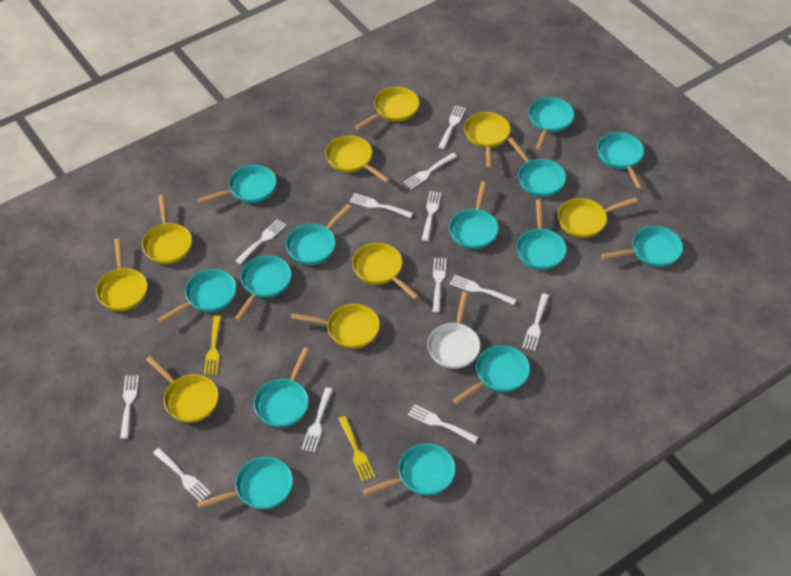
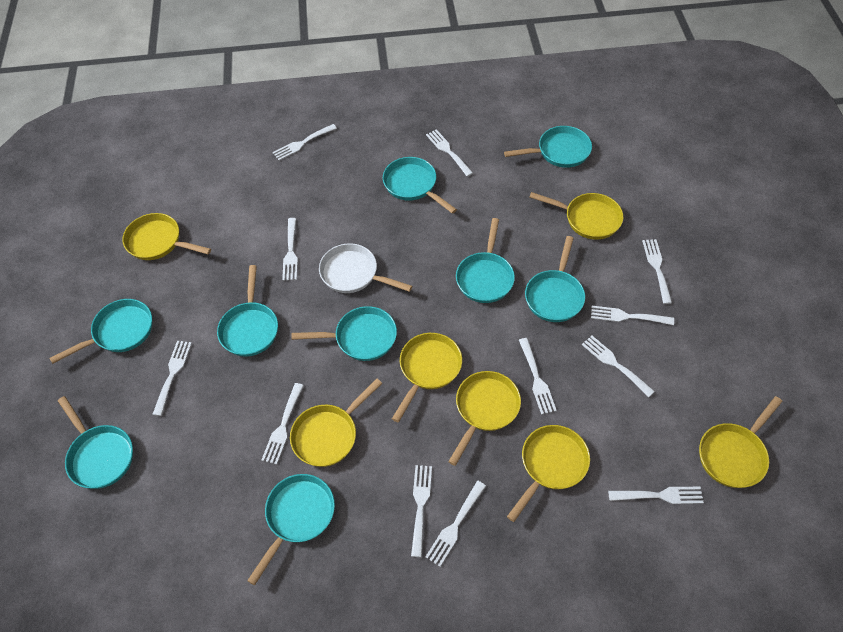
turquoise pan: [158,269,236,323] [197,457,293,509] [198,165,276,203] [235,255,291,321] [254,347,310,428] [286,204,352,265] [363,444,456,496] [449,181,498,249] [453,345,530,404] [508,137,566,197] [517,200,567,270] [529,97,574,151] [597,132,644,189] [601,226,683,267] = 14 -> [49,299,152,364] [58,396,133,489] [217,265,278,357] [247,474,335,585] [291,306,397,361] [383,157,457,214] [456,218,515,303] [504,126,592,168] [525,236,585,322] = 9
yellow fork: [204,315,221,375] [339,416,375,482] = 2 -> none = 0
yellow pan: [96,238,147,311] [142,195,192,264] [146,356,219,423] [291,304,380,349] [325,135,390,183] [352,243,419,299] [355,87,419,130] [464,112,511,168] [558,197,638,238] = 9 -> [122,213,211,260] [290,379,382,467] [392,333,462,422] [448,371,521,466] [507,425,590,522] [529,192,623,240] [699,396,782,488] = 7

